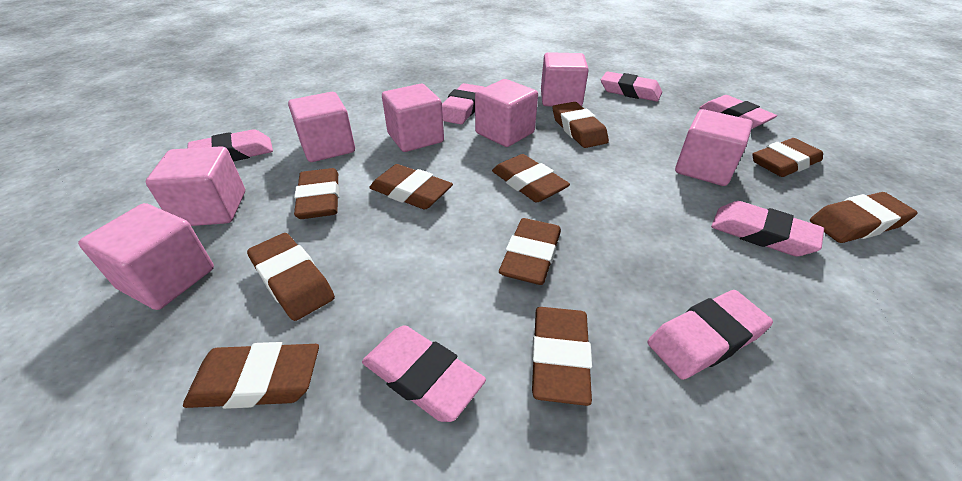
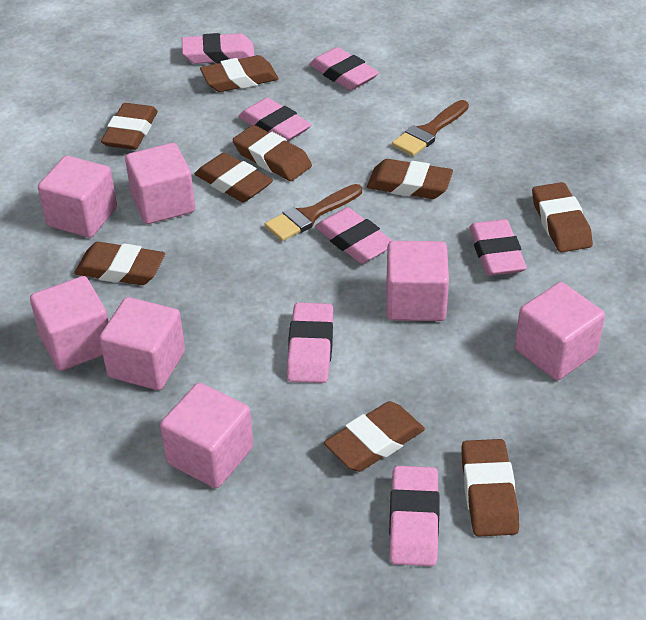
brown brush: none = 0 -> [265,184,362,241] [392,100,469,156] = 2
brown eraser: [183,342,319,409] [247,233,335,321] [294,168,339,219] [369,164,453,210] [492,154,570,202] [499,218,561,285] [532,307,592,406] [553,102,609,148] [752,138,823,177] [810,192,918,243] = 10 -> [74,242,165,285] [101,103,158,150] [195,153,273,202] [200,55,278,92] [233,125,312,181] [324,401,425,472] [367,159,453,199] [461,439,519,537] [532,182,593,252] = 9

